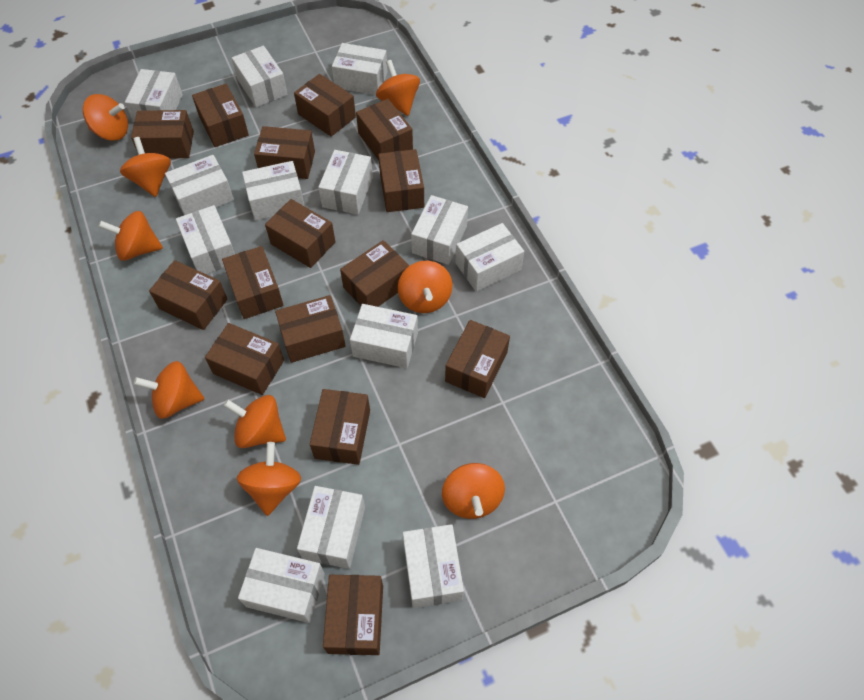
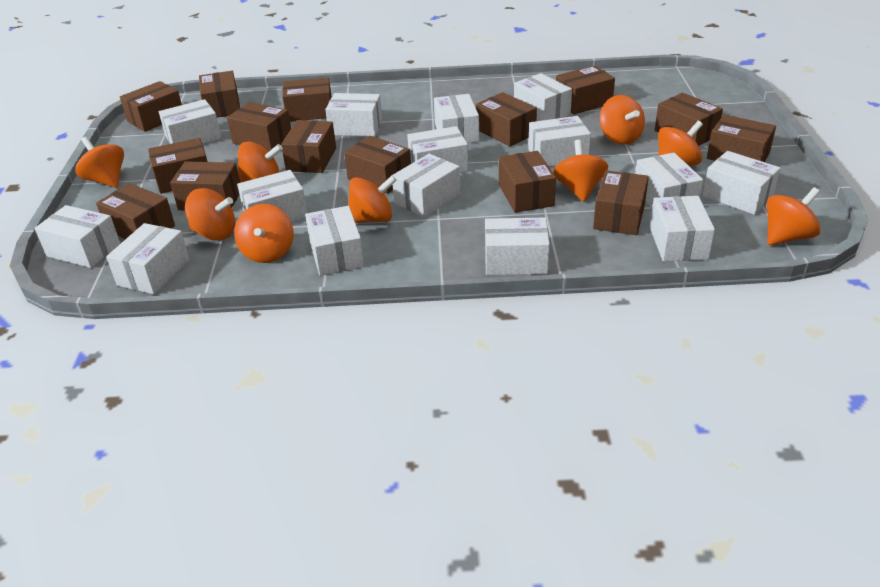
white box: [125,69,183,122] [165,155,234,215] [176,205,235,274] [232,46,288,107] [238,548,325,623] [242,161,304,220] [297,486,365,569] [318,150,373,215] [332,43,388,95] [350,304,418,368] [403,524,464,608] [411,195,468,265] [455,223,524,292] = 13 -> [35,205,120,268] [106,223,190,294] [159,99,221,144] [237,170,307,222] [305,206,364,276] [325,93,382,137] [393,154,460,217] [407,126,468,173] [434,94,479,143] [485,218,550,275] [514,73,572,121] [528,116,591,167] [635,153,703,208] [650,196,715,262] [703,151,781,215] = 15

